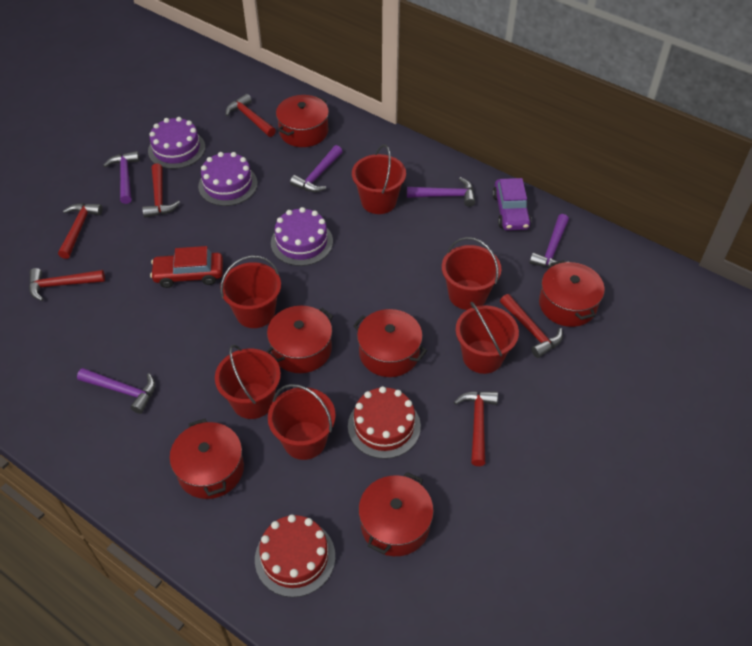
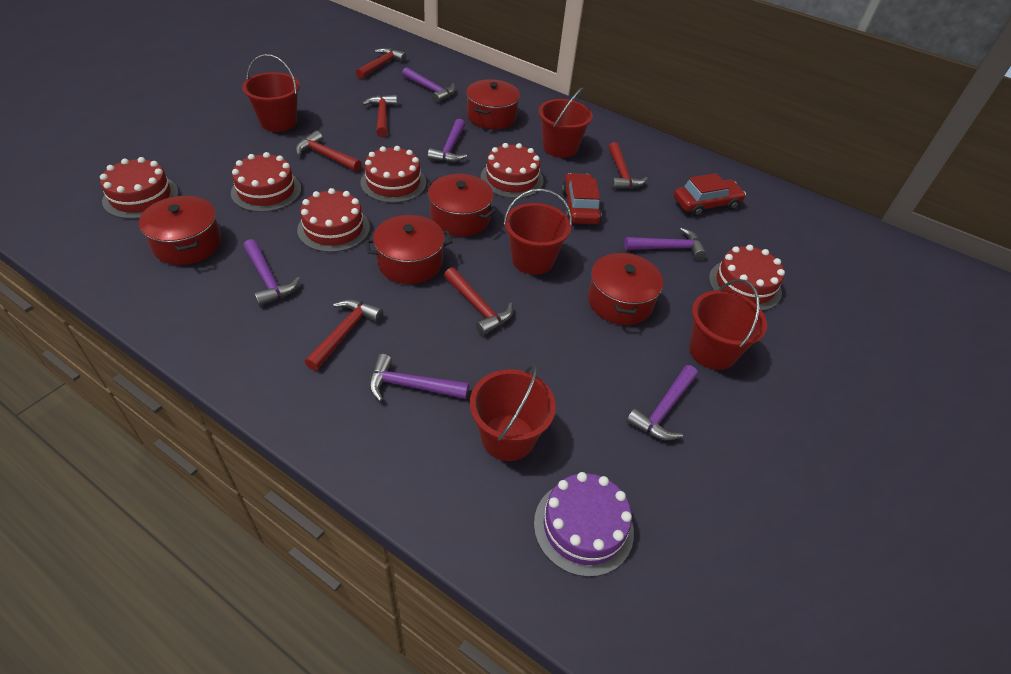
purple cake: [148,117,205,169] [198,152,258,206] [271,207,333,266] = 3 -> [534,472,634,577] = 1
purple car: [493,178,532,231] = 1 -> none = 0
purple hammer: [77,368,155,414] [103,151,140,204] [290,145,343,192] [407,177,475,207] [530,214,570,268] = 5 -> [243,239,300,307] [369,354,469,402] [402,67,456,103] [428,119,467,162] [624,228,707,260] [626,365,698,440] = 6
red bucket: [215,345,281,419] [220,256,281,328] [268,384,336,460] [352,145,406,214] [442,237,501,310] [456,302,519,374] = 6 -> [242,54,300,132] [470,364,556,461] [504,188,572,275] [538,87,593,158] [689,279,767,370] = 5
red cake: [255,515,335,597] [348,386,421,459] = 2 -> [100,157,179,219] [231,152,301,212] [297,188,370,252] [360,146,426,203] [481,143,544,198] [709,245,785,311] = 6
red car: [150,246,223,288] = 1 -> [562,173,602,224] [674,173,746,217] = 2
red pot: [169,419,244,499] [267,306,333,373] [276,95,329,147] [353,309,427,377] [358,472,434,556] [539,260,605,327] = 6 -> [139,196,222,265] [365,215,452,284] [427,174,496,237] [466,79,520,129] [588,252,663,325] = 5

